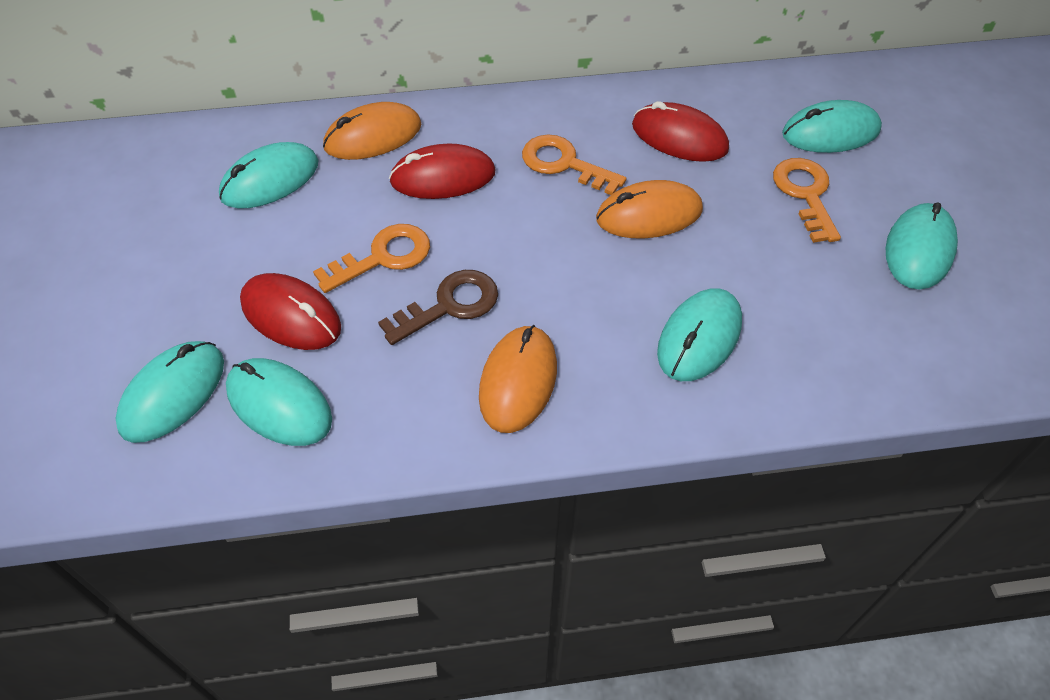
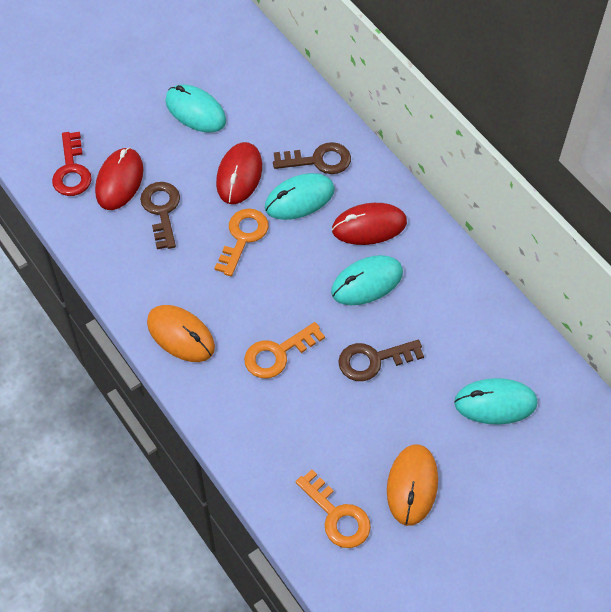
brown key: [378,270,498,345] = 1 -> [140,182,180,249] [273,142,351,174] [338,340,424,381] = 3
orange mouse: [323,102,421,160] [479,325,557,433] [596,180,703,238] = 3 -> [147,305,215,362] [387,444,438,526] = 2
red key: none = 0 -> [52,132,92,196] = 1
turquoise mouse: [115,341,224,443] [219,142,318,208] [226,358,332,446] [657,288,742,381] [782,100,882,153] [886,203,958,289] = 6 -> [165,84,226,133] [265,173,335,220] [331,255,403,305] [454,378,538,425] = 4

